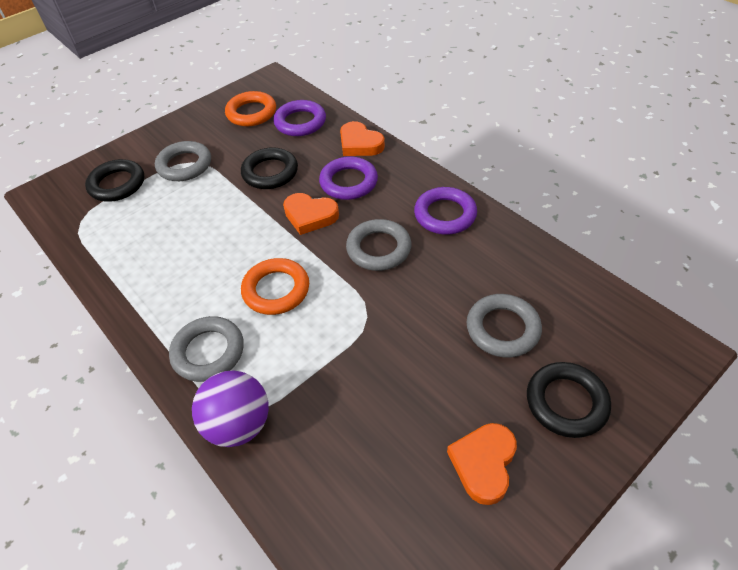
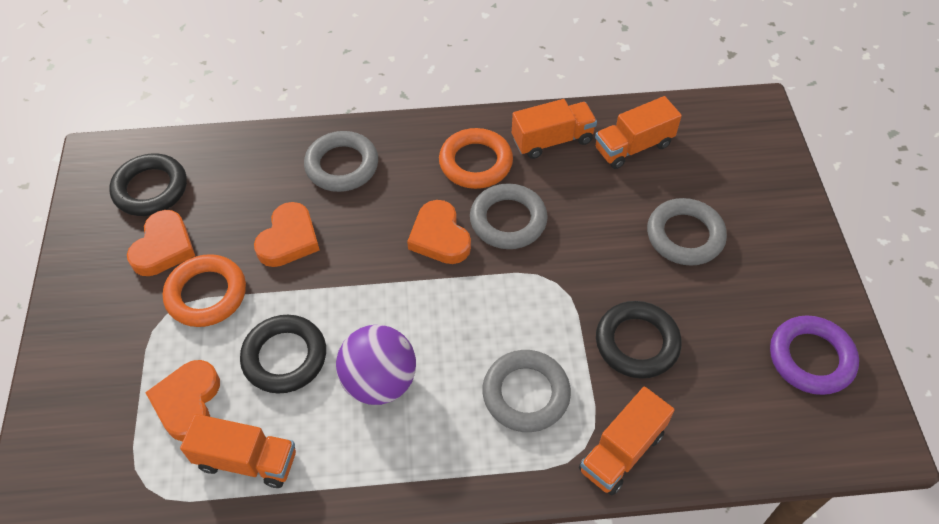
orange heart: [283,193,339,235] [340,121,385,156] [447,423,517,505] = 3 -> [127,210,195,276] [145,360,220,441] [254,202,320,267] [407,200,471,264] = 4
orange truck: none = 0 -> [180,414,296,488] [512,99,597,159] [579,387,675,495] [595,96,682,169] = 4
purple ring: [274,100,326,136] [319,156,378,200] [414,187,477,234] = 3 -> [770,315,859,395] = 1

